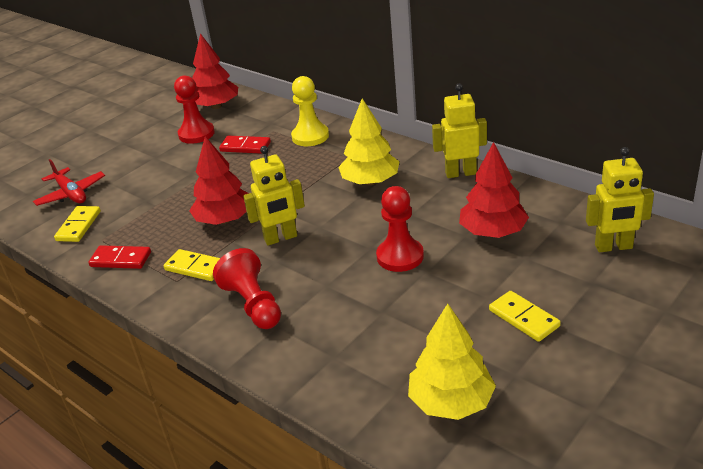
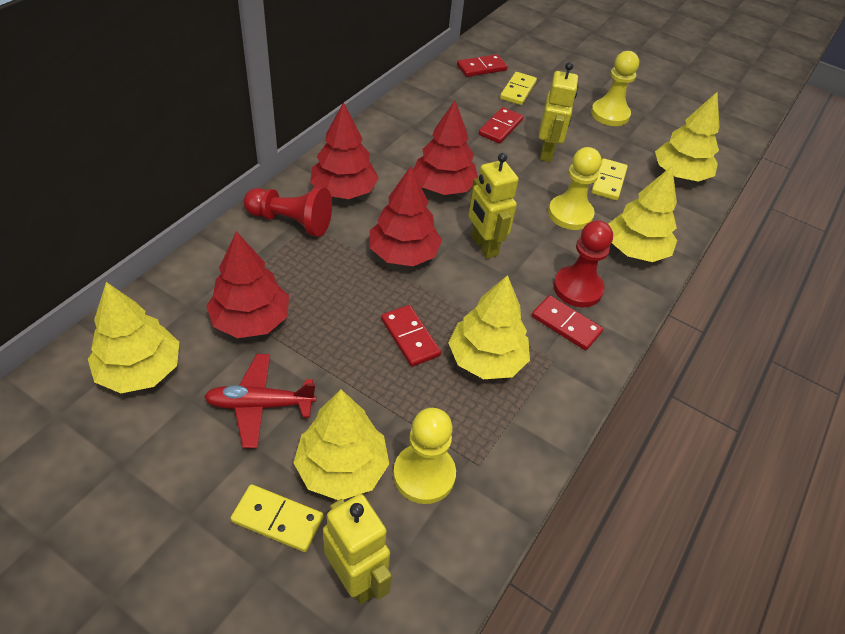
red domino: [88,245,151,269] [219,136,271,154] = 2 -> [381,305,441,367] [457,54,507,77] [479,107,523,144] [532,295,603,350] = 4
red pawn: [174,75,215,144] [213,248,281,329] [376,186,424,272] = 3 -> [244,187,332,237] [553,220,613,307] = 2
red tree: [189,136,249,225] [192,33,238,109] [459,142,529,238] = 3 -> [206,231,289,338] [310,102,379,199] [370,166,442,266] [413,101,478,195] = 4
yellow pawn: [291,76,329,146] = 1 -> [393,408,456,504] [548,147,602,230] [591,51,639,126] = 3
yellow tree: [338,98,399,185] [408,303,496,420] = 2 -> [88,282,179,393] [293,389,389,500] [448,275,530,379] [608,166,677,262] [655,92,719,182] = 5

